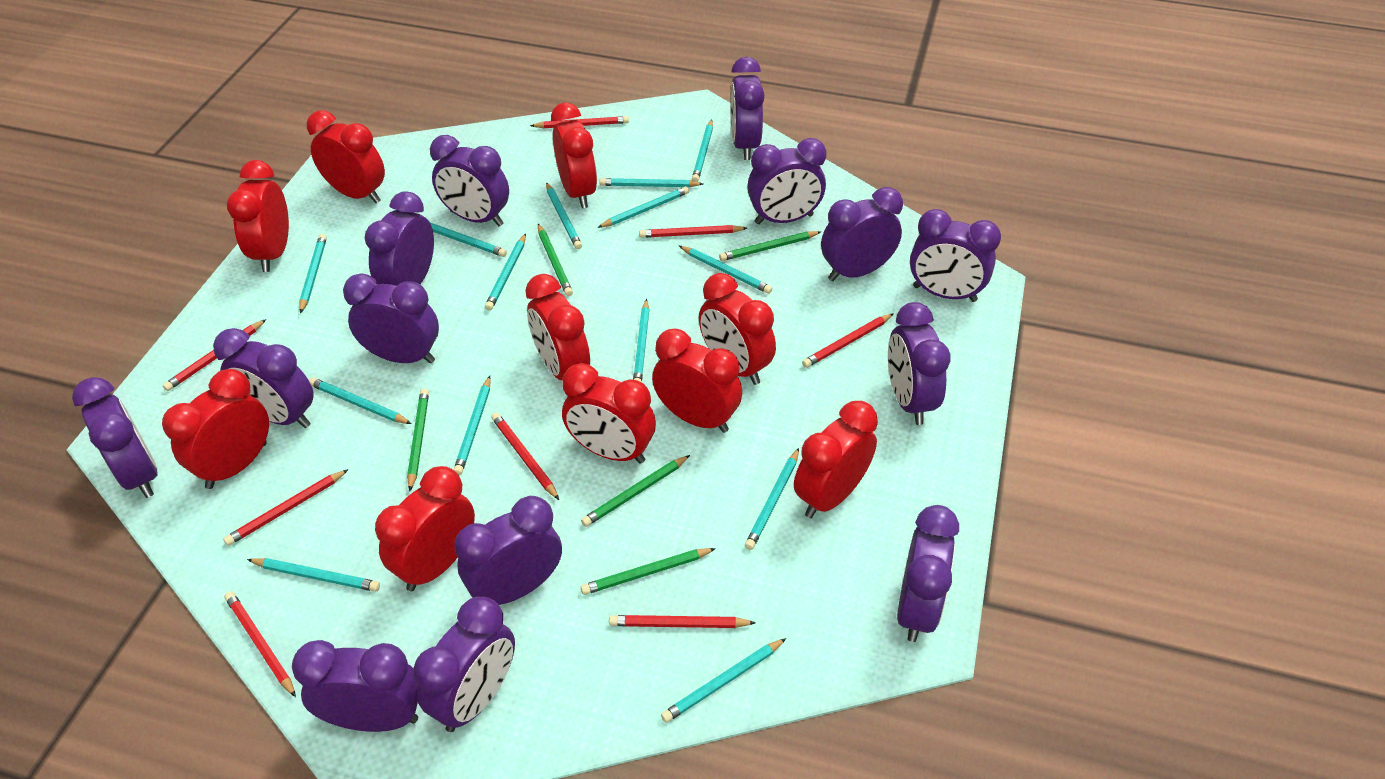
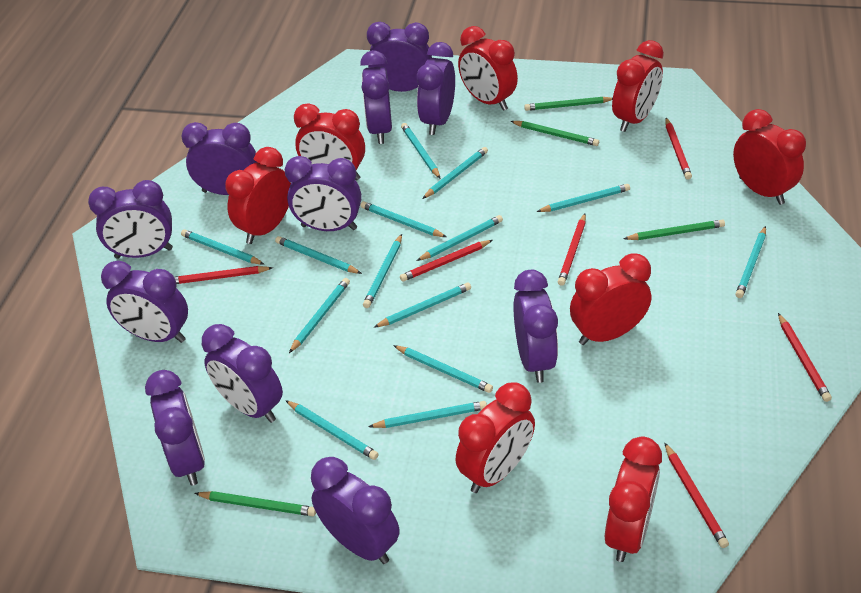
green pencil: [407,388,429,491] [538,224,573,296] [581,455,690,527] [581,548,716,595] [719,231,821,261] = 5 -> [194,491,316,516] [511,121,599,146] [524,97,613,111] [624,220,725,240] = 4
purple clock: [72,377,158,498] [213,328,314,428] [292,640,418,732] [343,273,439,364] [365,191,434,286] [413,596,515,732] [430,135,509,226] [454,496,562,605] [730,57,765,160] [747,138,826,224] [821,187,903,281] [888,302,951,425] [897,505,959,642] [910,209,1001,302] = 14 -> [88,180,173,259] [101,261,188,343] [145,370,205,486] [181,122,258,195] [202,324,283,423] [285,156,361,231] [311,457,400,564] [360,50,392,144] [367,22,432,92] [417,42,455,135] [513,270,558,383] = 11
red clock: [162,369,269,489] [227,160,289,272] [307,110,385,203] [375,466,475,591] [525,274,590,380] [551,103,597,208] [562,363,656,464] [652,329,742,433] [699,273,776,385] [794,401,878,518] = 10 -> [225,147,291,244] [294,103,365,180] [456,382,535,493] [458,26,518,111] [570,253,651,345] [605,437,662,562] [612,40,664,132] [733,109,806,205] = 8
red pencil: [163,319,266,391] [223,469,349,546] [224,591,296,697] [491,413,559,500] [530,116,629,128] [609,615,756,628] [639,225,747,238] [802,313,894,368] = 8 -> [174,266,273,284] [400,240,493,282] [558,214,586,286] [664,442,729,548] [665,118,692,180] [778,313,832,402] = 6

